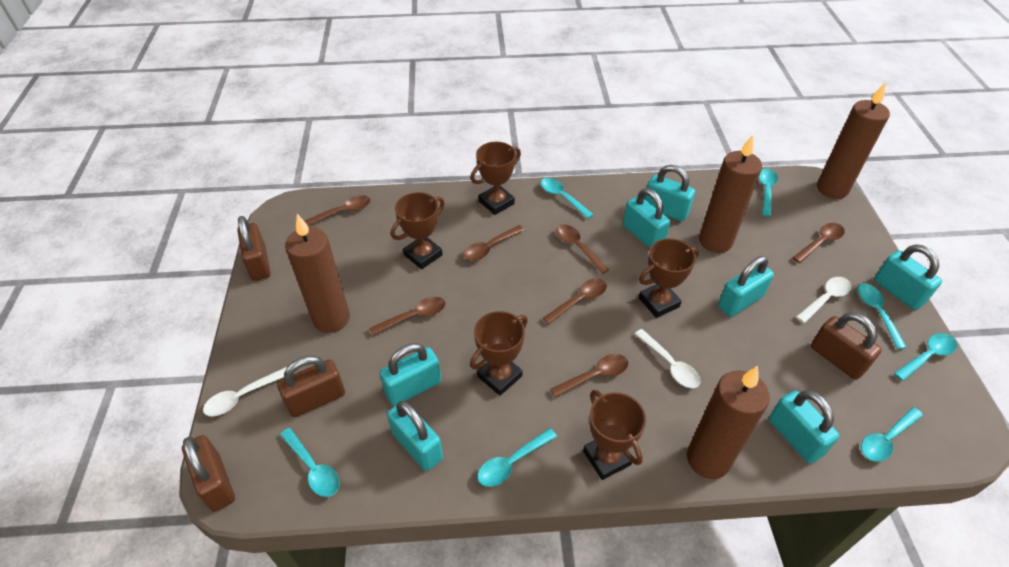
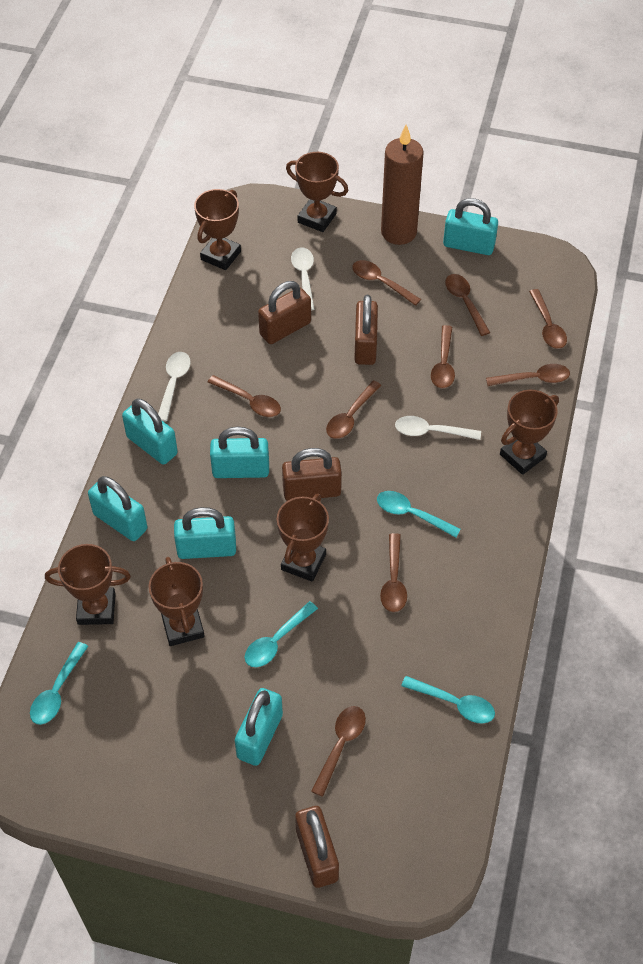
brown candle: [285,214,350,333] [687,366,770,479] [699,135,762,253] [817,82,890,199] = 4 -> [381,125,424,245] = 1
brown spoon: [304,195,371,226] [369,297,446,336] [463,225,524,261] [543,278,607,324] [550,354,628,398] [556,225,609,274] [792,223,845,263] = 7 -> [208,375,281,417] [311,706,366,797] [326,380,382,439] [352,260,421,306] [380,533,407,612] [431,325,455,389] [445,274,491,336] [486,364,570,386] [529,289,567,349] = 9
brown trophy: [391,192,445,269] [470,311,528,396] [471,142,521,215] [583,390,646,480] [639,238,699,318] = 5 -> [45,544,131,625] [149,557,205,646] [194,189,241,270] [276,494,329,582] [286,152,348,232] [500,390,559,475] = 6
turquoise padlock: [380,343,441,406] [387,401,443,471] [623,188,670,248] [644,165,695,221] [718,256,774,317] [769,390,840,463] [874,244,942,310] = 7 -> [88,476,147,541] [122,399,178,464] [174,507,236,559] [210,427,269,478] [235,688,283,766] [443,198,498,255] = 6
turquoise spoon: [280,428,340,497] [478,428,557,487] [541,178,594,219] [759,169,778,217] [858,283,907,349] [861,407,923,461] [894,333,957,381] = 7 -> [30,642,88,725] [245,601,318,667] [377,491,461,538] [401,676,495,724] = 4

